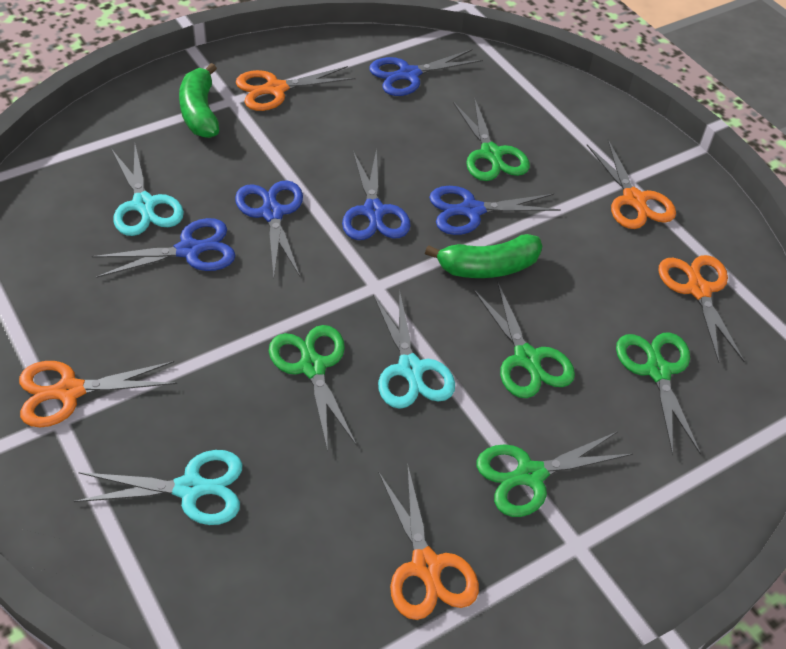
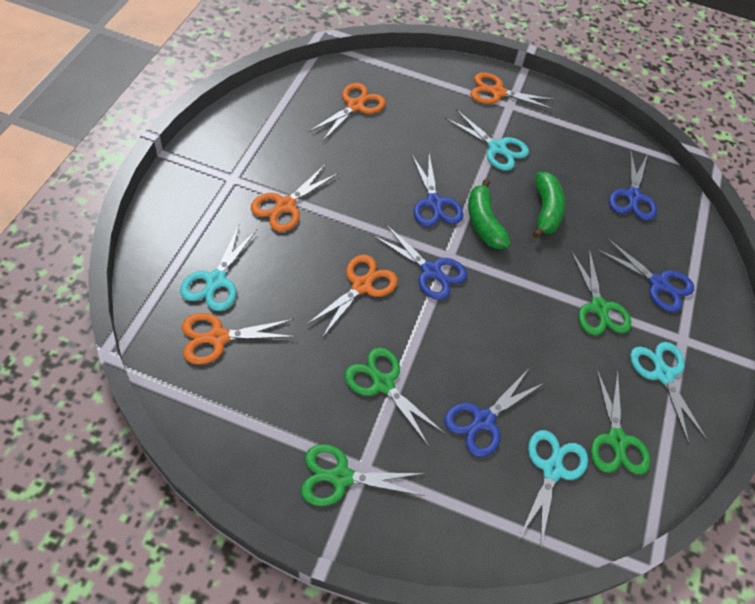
green scissors: [269,325,357,451] [453,97,530,181] [474,282,575,398] [476,431,633,517] [616,332,701,455] = 5 -> [301,444,425,506] [345,347,445,446] [571,249,631,335] [591,369,651,475] = 4
turquoise scissors: [74,450,243,525] [111,145,184,236] [373,289,455,409] = 3 -> [180,225,257,311] [445,109,529,171] [519,430,588,547] [630,342,708,444] = 4

